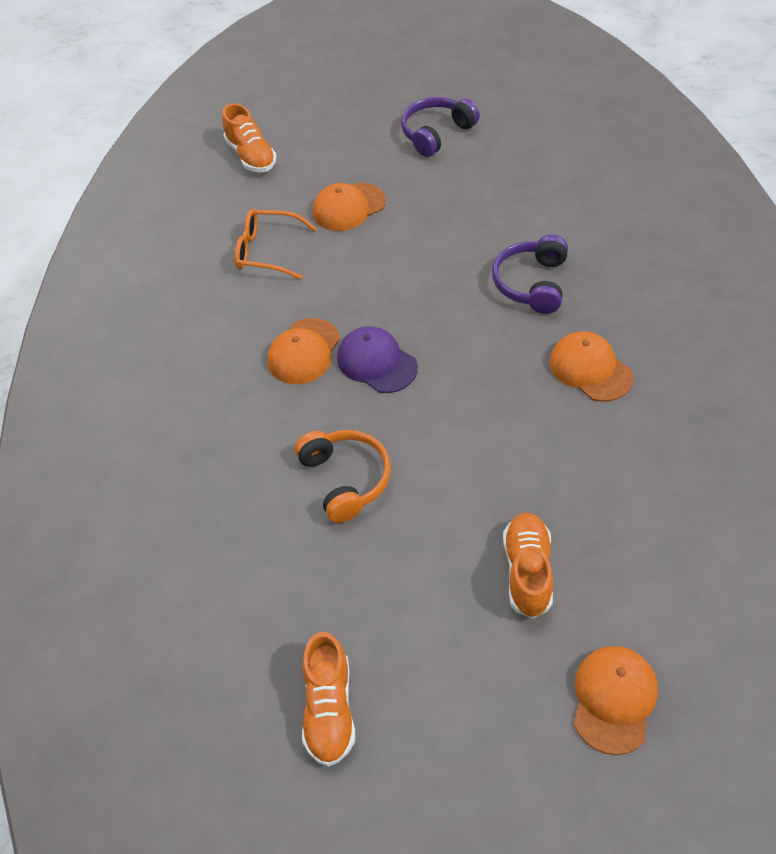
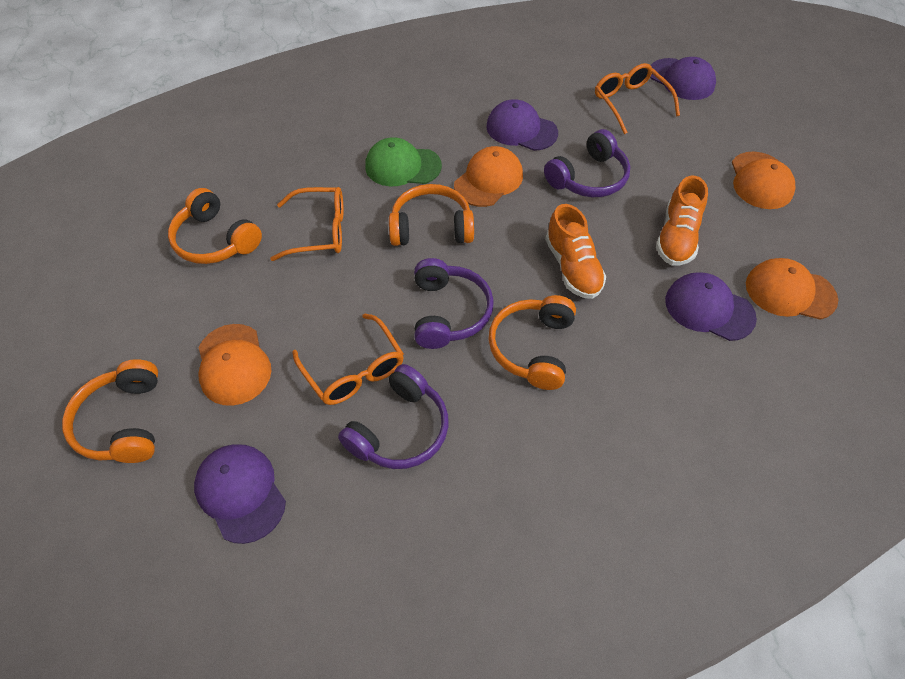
green cap: none = 0 -> [365,137,442,186] = 1
orange glasses: [235,209,317,280] = 1 -> [270,187,344,261] [293,313,404,405] [595,63,680,134] = 3
orange headphones: [295,430,391,523] = 1 -> [62,359,158,463] [168,188,262,264] [389,184,474,246] [488,295,576,390] = 4
orange shoe: [222,103,277,173] [302,632,355,767] [503,512,553,619] = 3 -> [545,204,606,299] [656,176,708,266] = 2
purple cap: [337,326,418,393] = 1 -> [194,444,286,544] [486,99,558,151] [650,57,716,100] [665,272,757,341] = 4
purple headphones: [401,97,480,157] [492,235,568,314] = 2 -> [338,364,449,469] [414,258,494,349] [544,129,630,197] = 3

